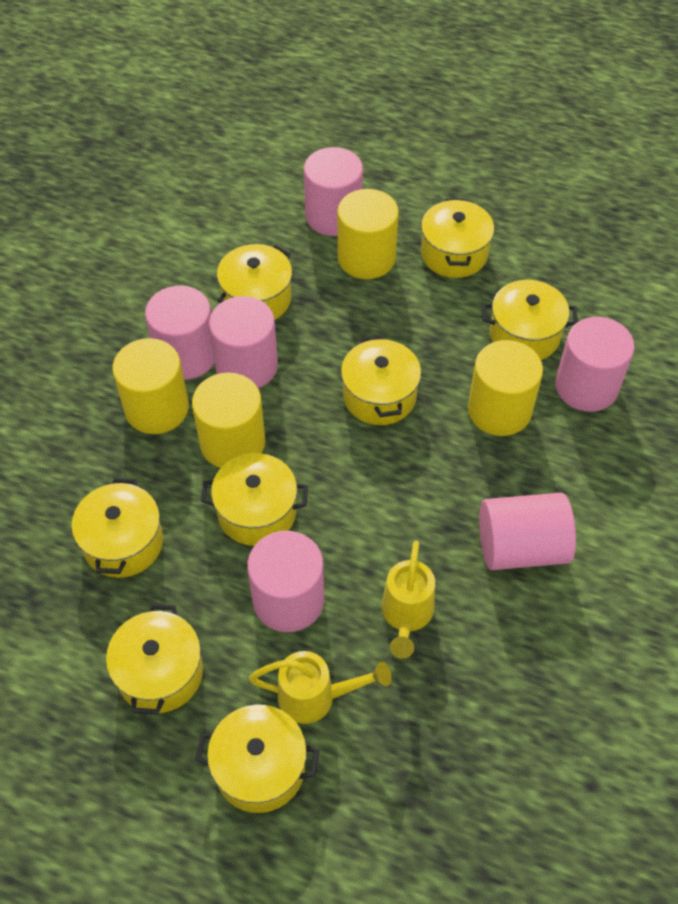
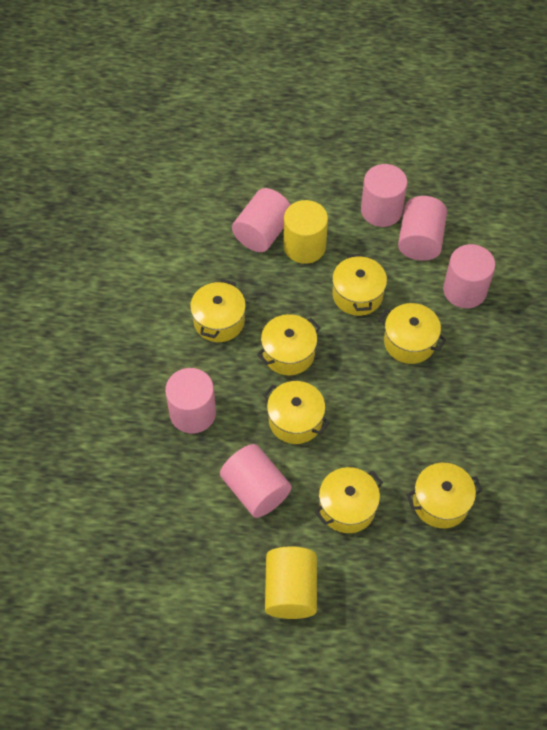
yellow cylinder: [112,338,189,434] [192,373,265,468] [337,189,399,279] [468,340,543,436] = 4 -> [265,546,317,619] [283,200,328,264] = 2
yellow pot: [72,478,163,578] [106,604,203,715] [195,705,319,813] [201,453,308,546] [217,244,292,320] [341,336,421,425] [421,199,494,278] [482,280,578,360] = 8 -> [190,279,246,342] [257,314,321,375] [263,381,330,444] [315,467,383,533] [332,254,387,316] [379,303,446,364] [407,463,482,528] = 7
yellow watering can: [249,651,392,724] [382,541,435,659] = 2 -> none = 0

